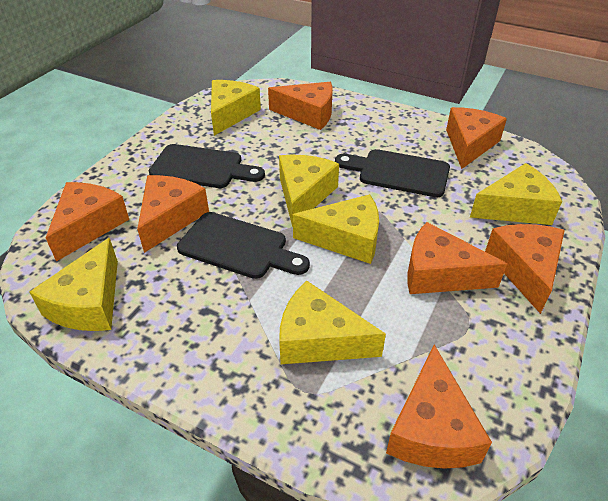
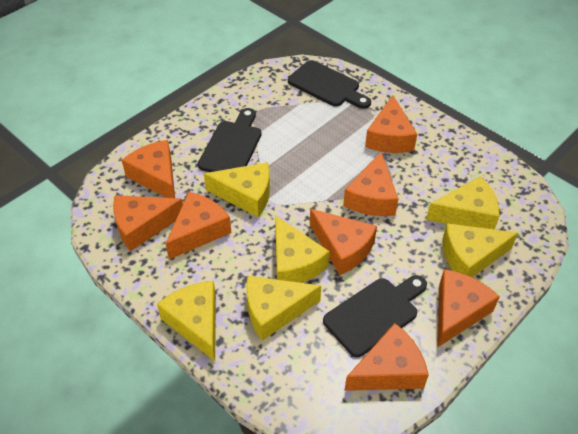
orange cheese: [46,182,129,262] [137,175,209,253] [268,82,333,130] [386,344,492,469] [407,222,507,294] [446,107,507,169] [485,224,565,314] = 7 -> [113,195,183,252] [122,140,175,198] [166,192,231,259] [310,209,377,275] [343,152,398,216] [345,323,429,391] [365,95,417,153] [437,269,500,348] = 8

